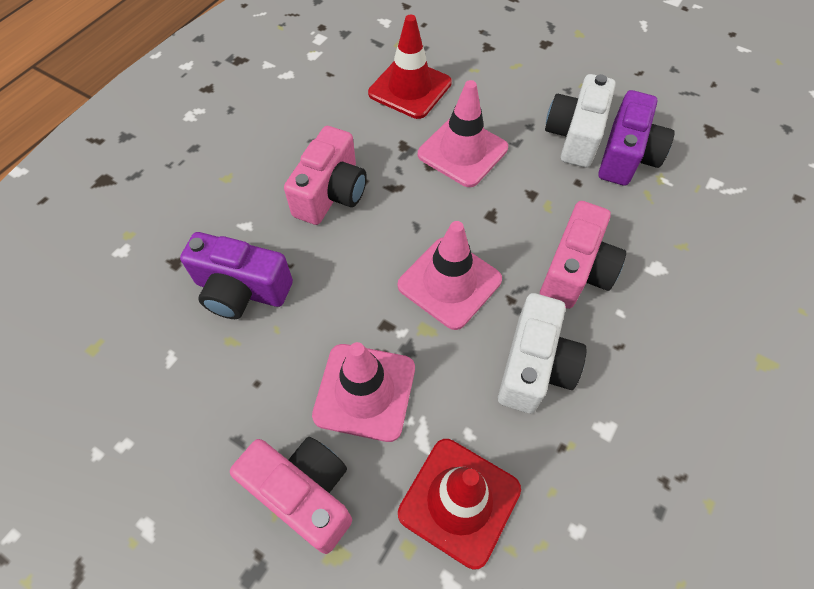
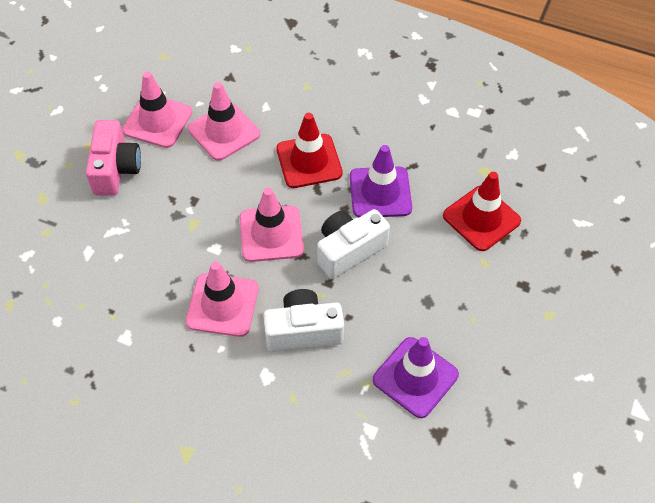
pink camera: [230,437,352,554] [284,126,367,225] [540,201,626,309] = 3 -> [86,120,141,196] = 1
pink traffic cone: [312,342,415,442] [398,221,502,330] [418,80,508,187] = 3 -> [122,72,192,148] [186,261,259,337] [188,82,260,161] [240,188,304,262] = 4
purple camera: [180,232,293,319] [599,90,674,186] = 2 -> none = 0
purple traffic cone: none = 0 -> [350,145,412,218] [373,337,459,418] = 2

